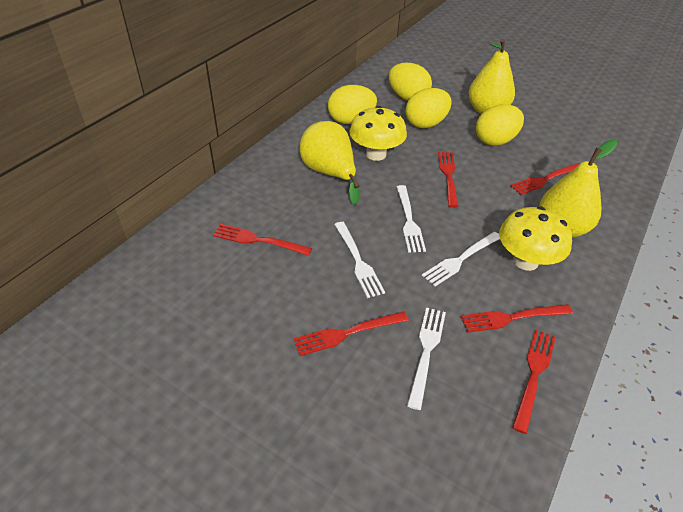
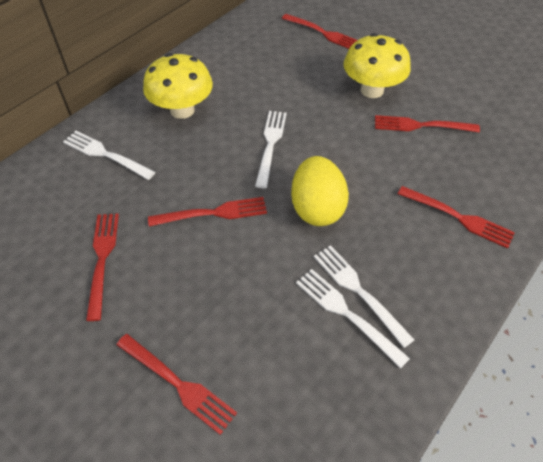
yellow egg: [328,85,377,124] [389,62,432,101] [406,88,452,129] [476,104,524,146] = 4 -> [291,156,349,226] = 1
yellow pear: [300,121,360,205] [469,39,515,114] [539,140,617,238] = 3 -> none = 0

